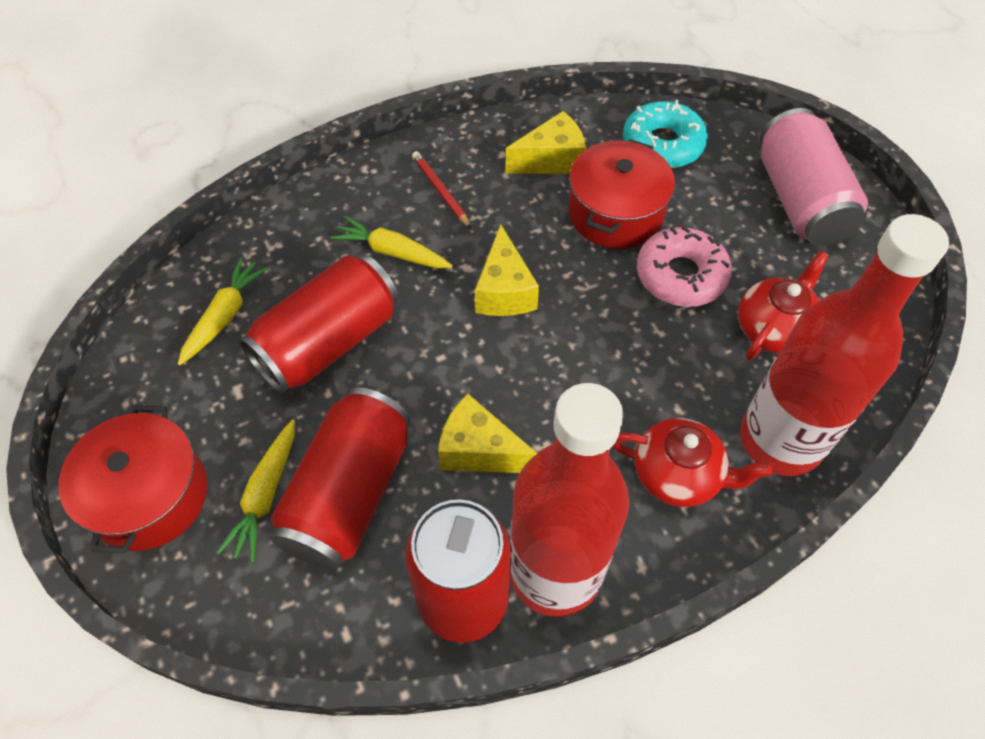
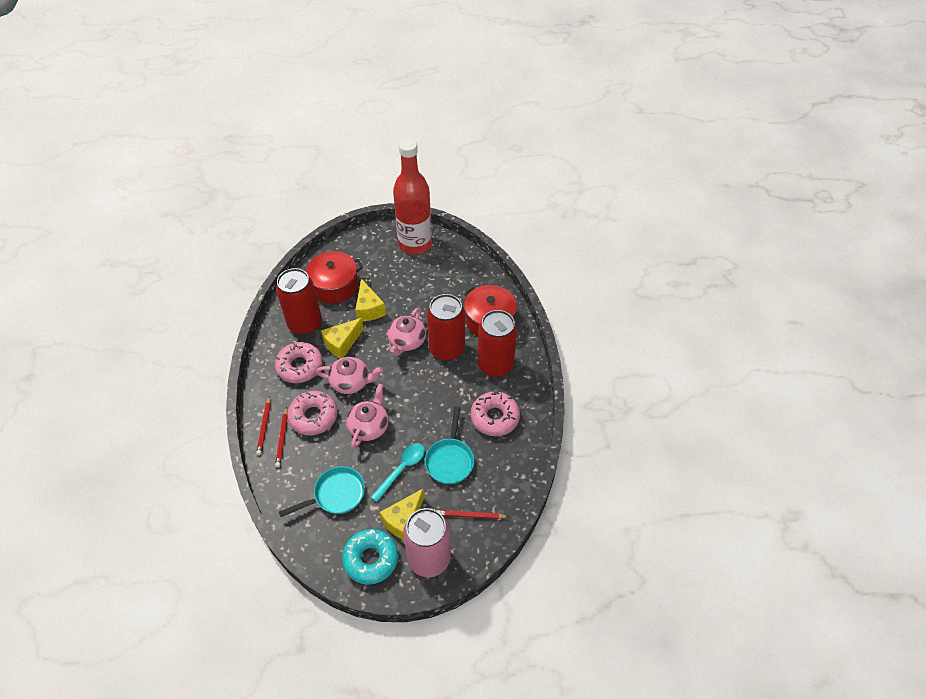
pink donut: [637,226,732,307] = 1 -> [275,342,323,383] [287,391,338,435] [471,391,520,436] = 3
pink teapot: none = 0 -> [316,357,383,394] [346,384,389,449] [387,308,426,356] = 3
red bottle: [510,383,629,617] [740,214,949,476] = 2 -> [393,139,432,255] = 1
red pencil: [412,151,471,229] = 1 -> [256,396,271,455] [275,407,288,467] [437,510,509,519] = 3
red teapot: [612,418,772,507] [738,251,829,360] = 2 -> none = 0
turquoise pan: none = 0 -> [279,466,365,517] [425,407,474,484] = 2
turquoise spoon: none = 0 -> [371,443,425,502] = 1
yellow carrot: [178,258,268,365] [217,419,295,563] [330,216,453,269] = 3 -> none = 0

